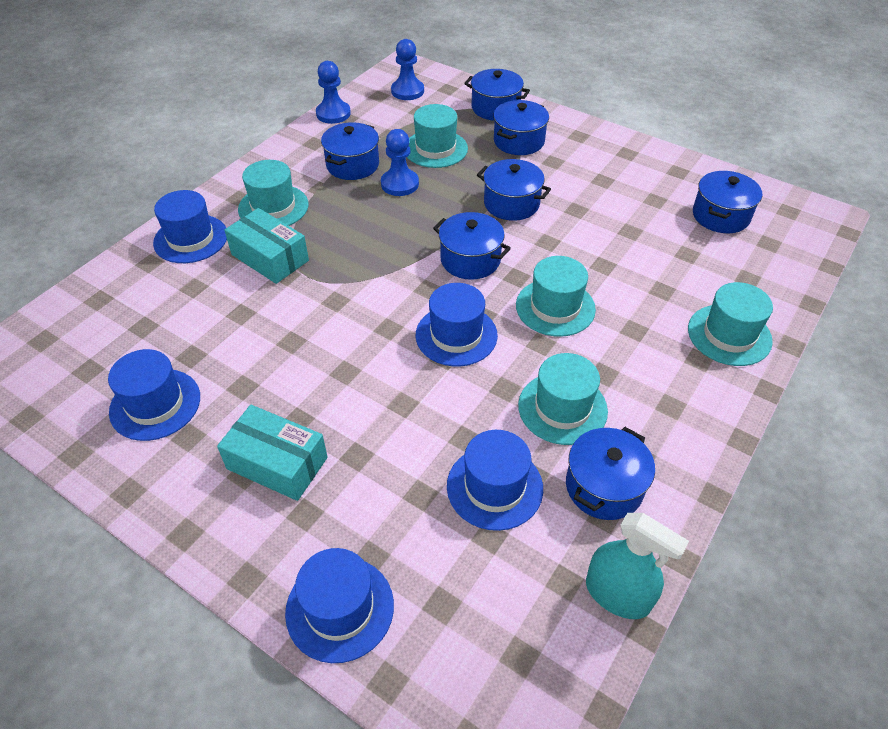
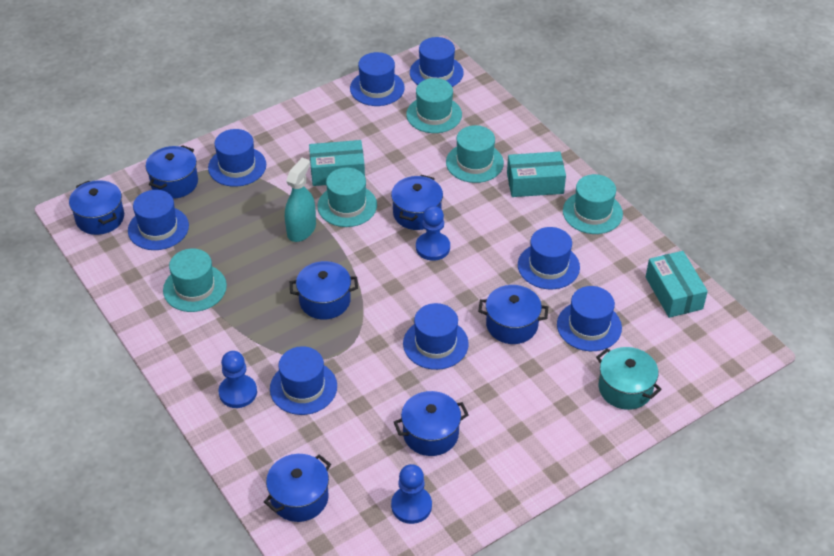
blue hat: [108,349,200,441] [153,190,227,263] [285,548,394,663] [416,283,498,366] [447,430,543,531] = 5 -> [128,190,189,250] [208,129,266,187] [270,346,337,415] [350,52,405,106] [403,303,469,370] [410,37,464,87] [518,227,580,289] [557,286,622,351] = 8
turquoise box: [217,405,328,501] [224,208,309,284] = 2 -> [309,140,365,186] [507,152,566,197] [646,251,708,318] = 3
turquoise pot: none = 0 -> [596,347,662,410] = 1

